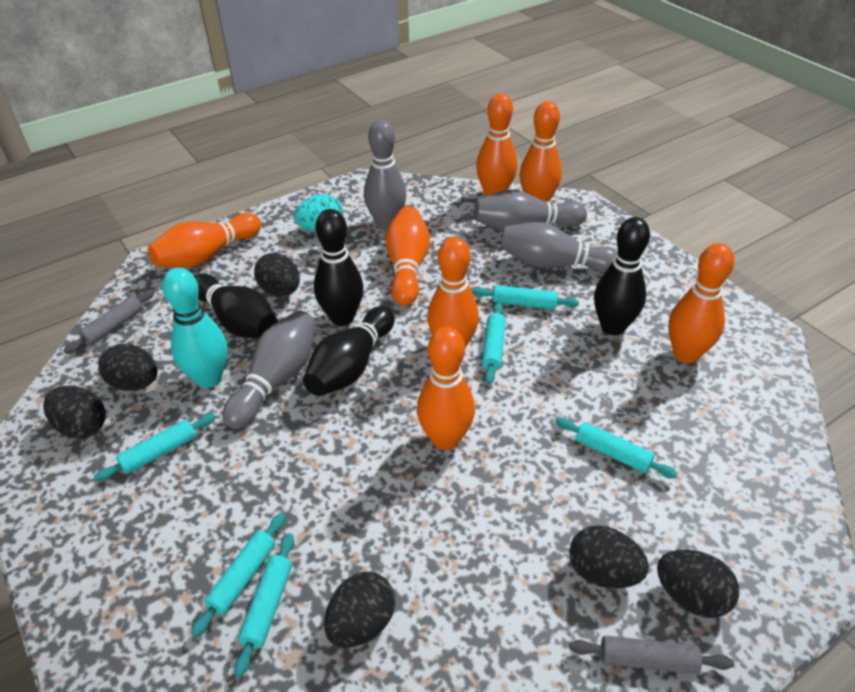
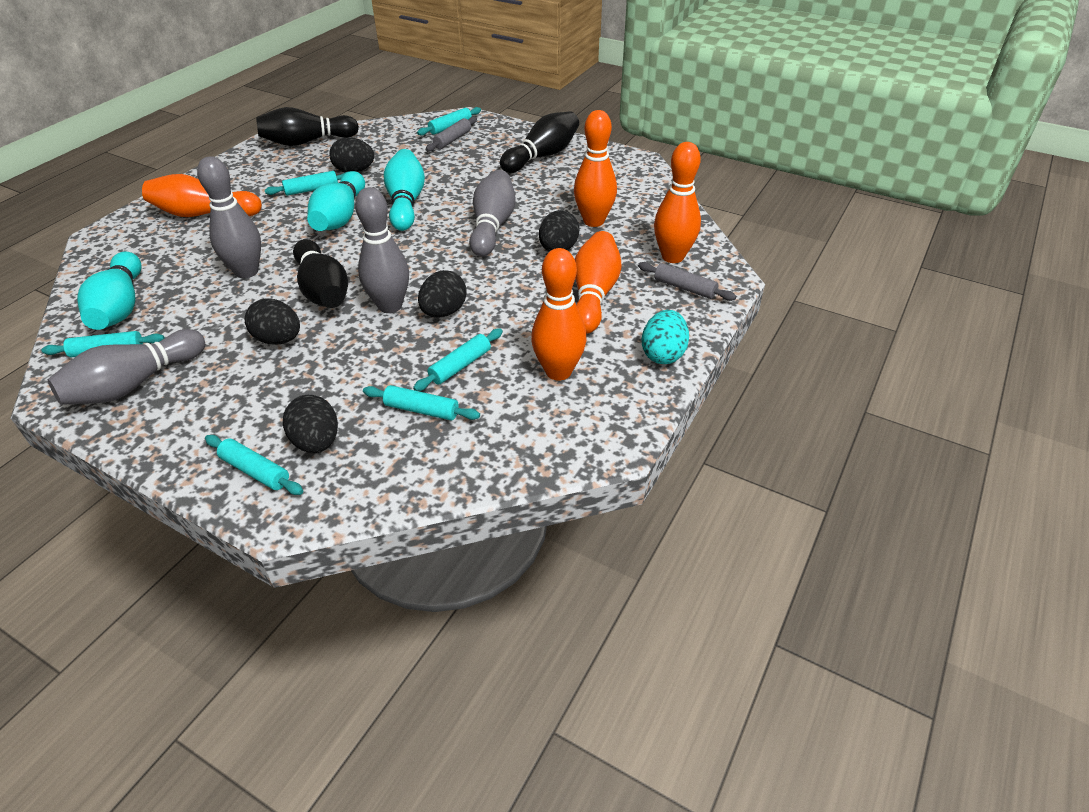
black bowling pin: [194,273,278,338] [303,306,395,396] [314,209,364,326] [594,217,650,335] = 4 -> [256,107,359,146] [293,239,348,308] [500,111,579,173] = 3
black egg: [43,385,106,439] [98,344,157,391] [254,253,300,296] [324,572,395,648] [569,525,649,588] [657,549,739,618] = 6 -> [245,298,300,345] [283,395,338,453] [329,138,374,172] [418,270,467,318] [539,210,580,252] = 5
orange bowling pin: [148,213,261,268] [385,206,430,306] [417,327,475,450] [427,237,479,348] [476,93,517,196] [520,101,562,202] [668,243,734,363] = 7 -> [142,174,262,217] [531,248,587,380] [574,110,617,227] [575,231,621,334] [654,142,701,263] = 5
turquoise bowling pin: [162,268,227,388] = 1 -> [77,252,142,330] [307,171,365,231] [384,149,425,231] = 3

